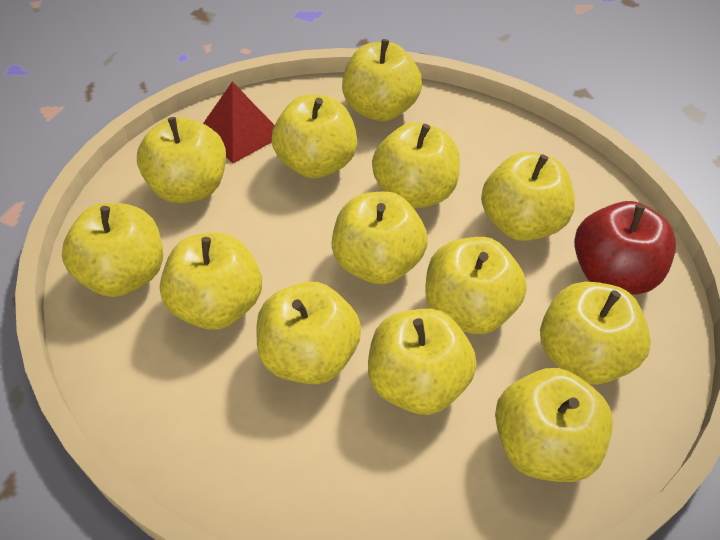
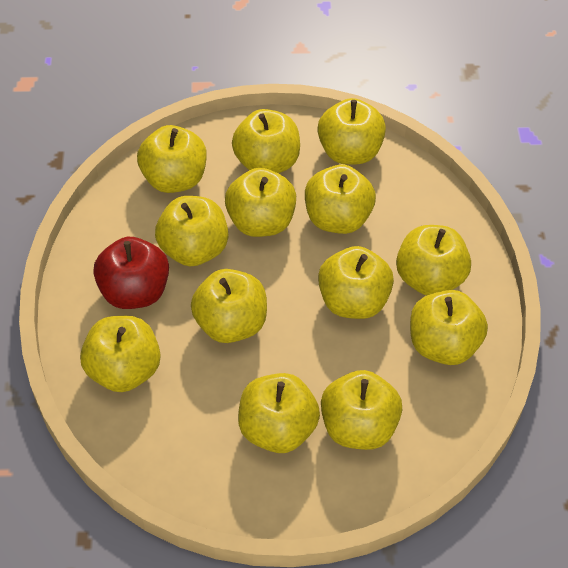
red pyramid: [203,81,274,163] = 1 -> none = 0

